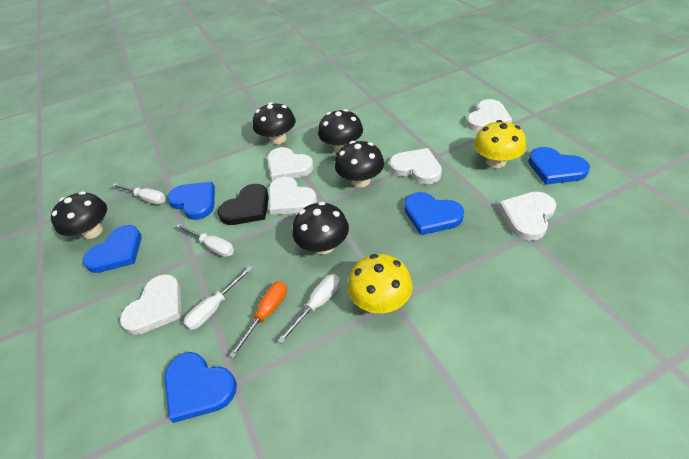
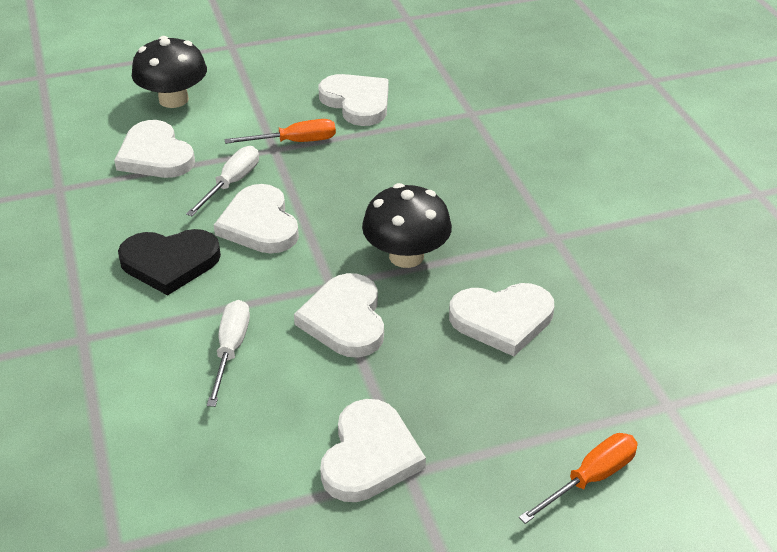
black mushroom: [51,191,107,239] [253,102,296,144] [293,202,349,254] [318,109,363,152] [335,141,384,187] = 5 -> [132,36,207,108] [362,183,452,268] = 2
blue heart: [83,225,141,273] [164,352,237,423] [167,182,215,220] [404,192,464,235] [528,147,590,184] = 5 -> none = 0
orange screwdriver: [229,281,287,358] = 1 -> [224,119,336,144] [519,433,638,524] = 2
white screwdriver: [112,183,166,204] [176,224,234,257] [183,266,253,330] [277,274,340,344] = 4 -> [186,146,259,216] [207,300,250,407] = 2
yellow mushroom: [348,254,412,313] [474,120,526,168] = 2 -> none = 0

